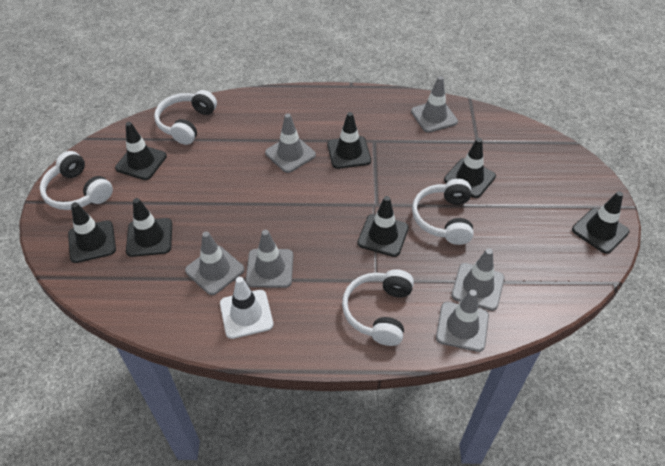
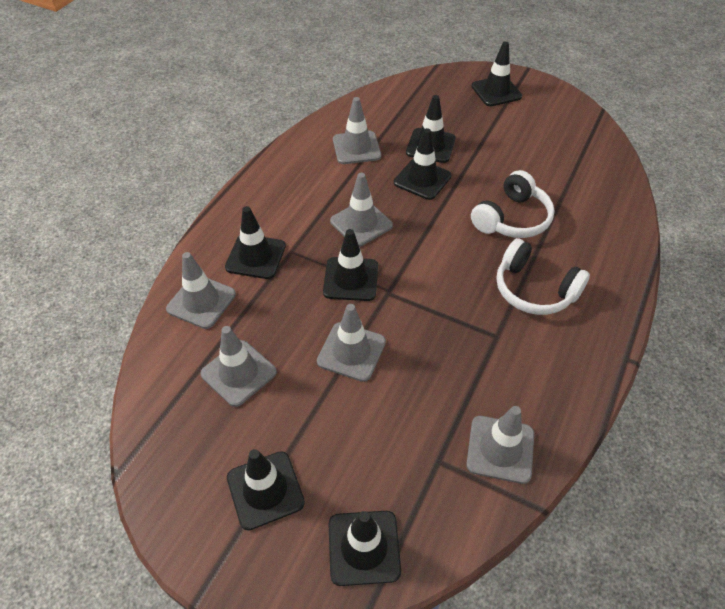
white headphones: [40,151,113,210] [154,90,217,145] [342,269,414,346] [412,179,474,245] = 4 -> [471,170,554,238] [496,238,590,315] = 2
white traffic cone: [220,277,273,339] = 1 -> none = 0

